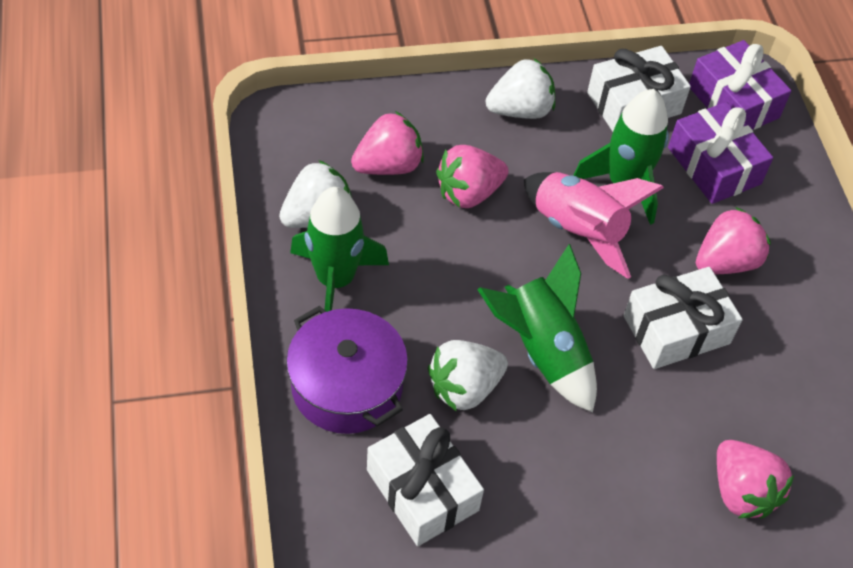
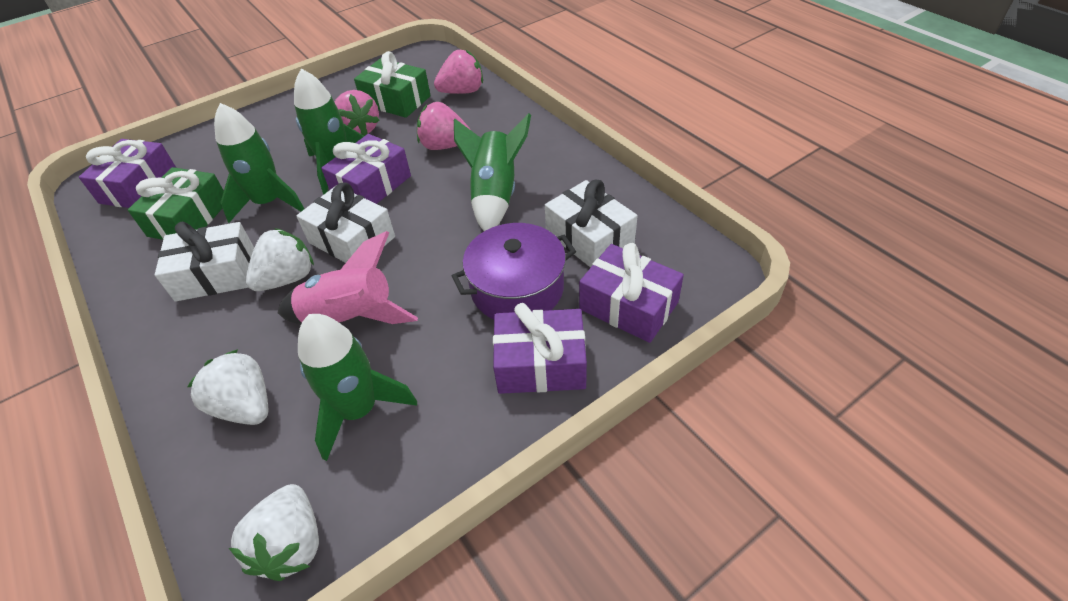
green gift: none = 0 -> [128,167,224,240] [354,51,431,118] = 2
green rocket: [290,187,389,312] [477,244,597,412] [573,89,669,225] = 3 -> [214,103,304,223] [294,69,364,195] [298,314,417,461] [454,113,531,231] = 4
pink strawberry: [351,111,424,175] [436,145,509,208] [696,207,771,274] [717,440,794,518] = 4 -> [335,90,380,136] [417,102,471,150] [434,49,483,94] = 3
purple gift: [668,102,773,204] [689,40,791,130] = 2 -> [79,139,176,208] [321,134,411,204] [493,303,587,394] [579,243,684,343] = 4

